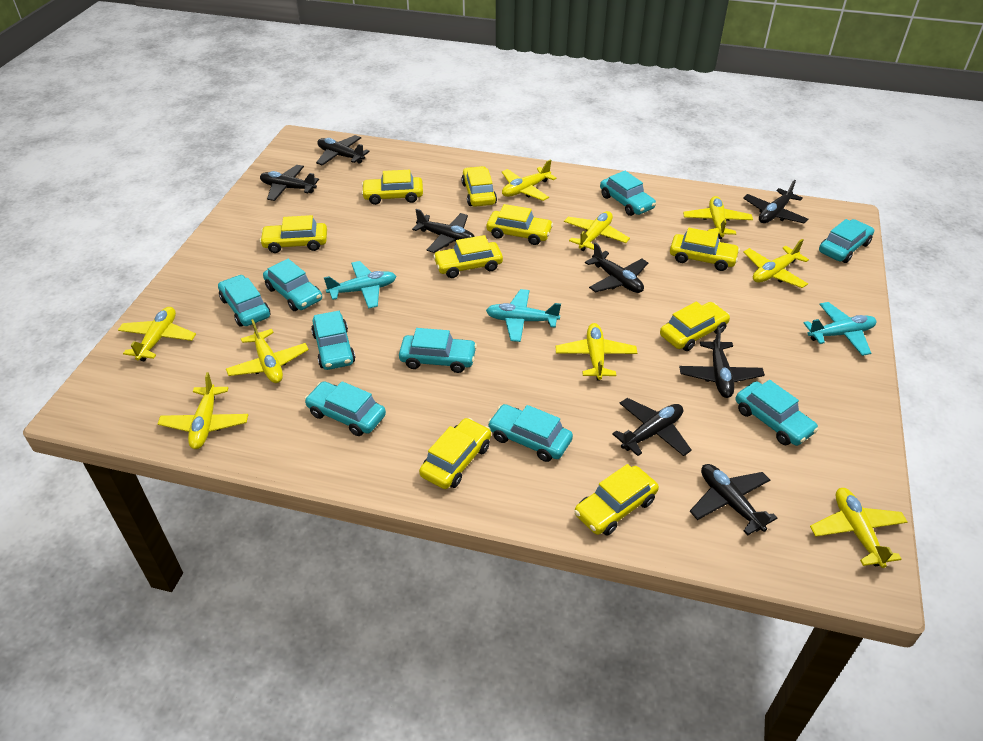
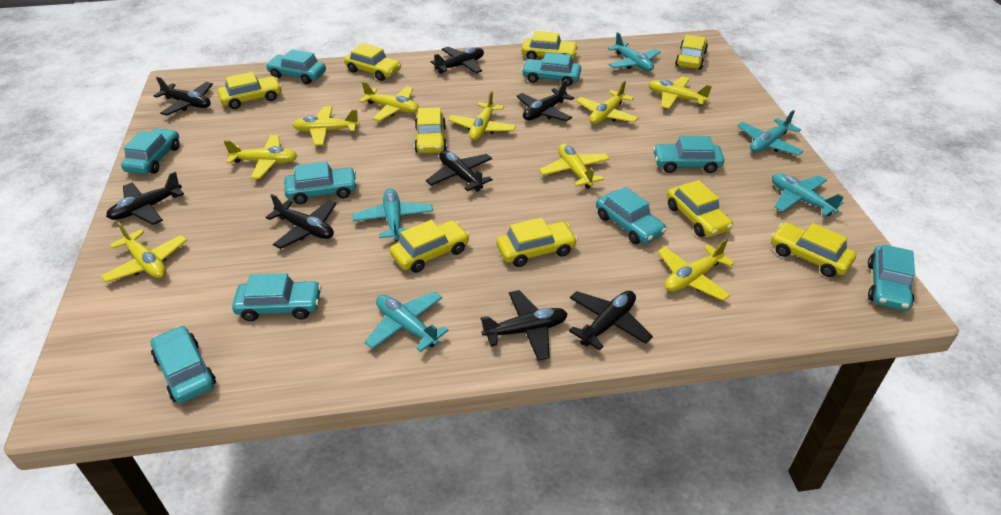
turquoise plane: [324,261,396,309] [486,289,561,342] [804,302,876,356] = 3 -> [352,188,433,241] [365,292,449,352] [608,32,661,71] [737,110,804,155] [772,174,844,216] = 5

